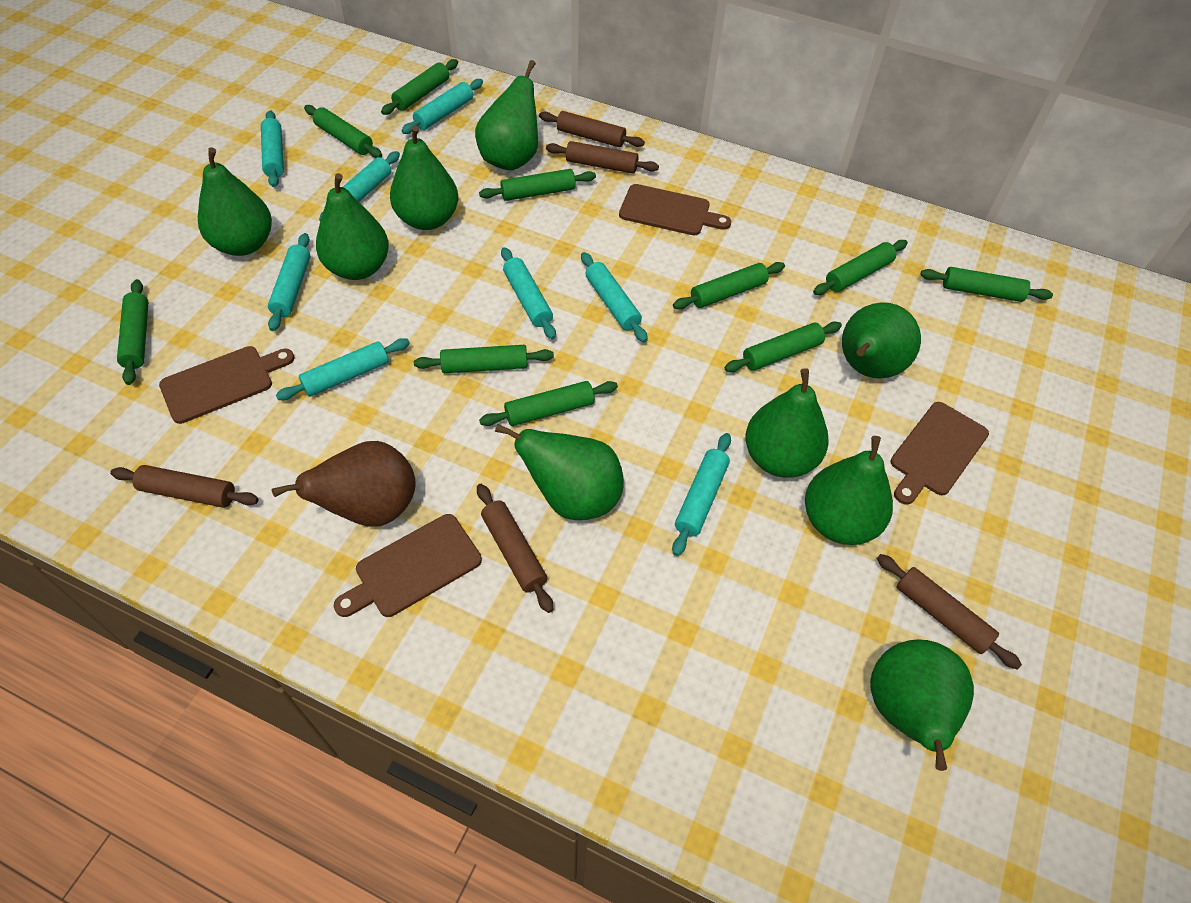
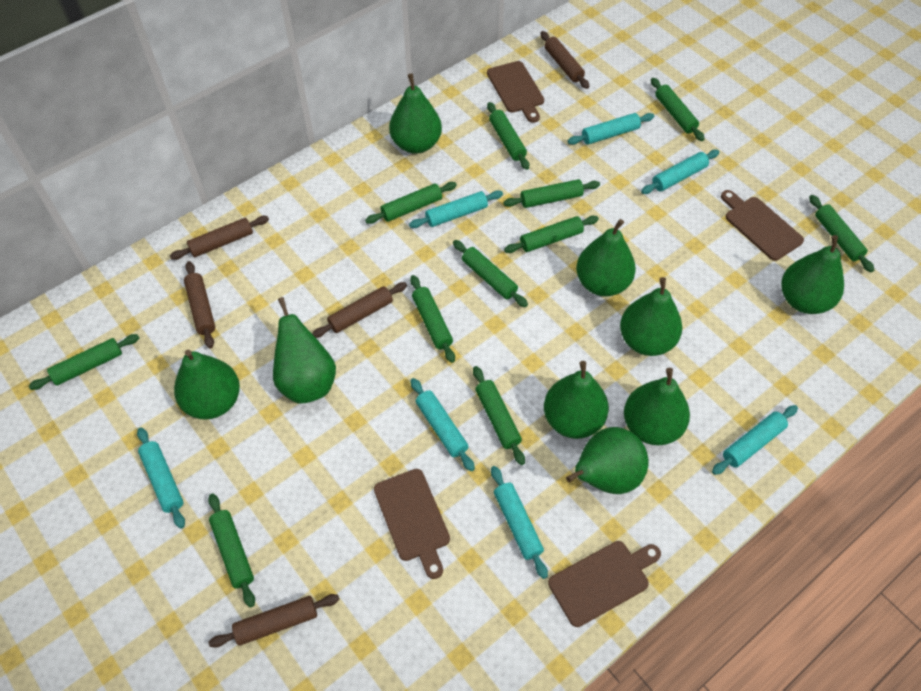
brown pear: [272,441,416,527] = 1 -> none = 0
green rolling pin: [117,279,148,385] [304,105,382,158] [381,59,458,115] [414,345,554,373] [479,169,596,201] [479,381,618,426] [673,262,785,309] [724,321,842,372] [813,240,908,295] [920,267,1053,302] = 10 -> [29,334,139,390] [208,493,255,608] [365,182,457,224] [410,275,455,363] [453,240,528,307] [473,366,525,465] [487,102,529,170] [503,179,600,208] [504,216,599,253] [651,78,704,141] [809,195,874,272] = 11
turquoise rolling pin: [261,110,284,187] [268,233,310,331] [276,338,410,400] [319,151,400,221] [401,79,483,134] [501,247,556,339] [581,252,648,342] [672,433,731,556] = 8 -> [137,427,185,529] [409,190,503,228] [410,378,475,471] [491,466,548,579] [568,113,654,145] [641,150,719,194] [712,405,798,475] = 7

